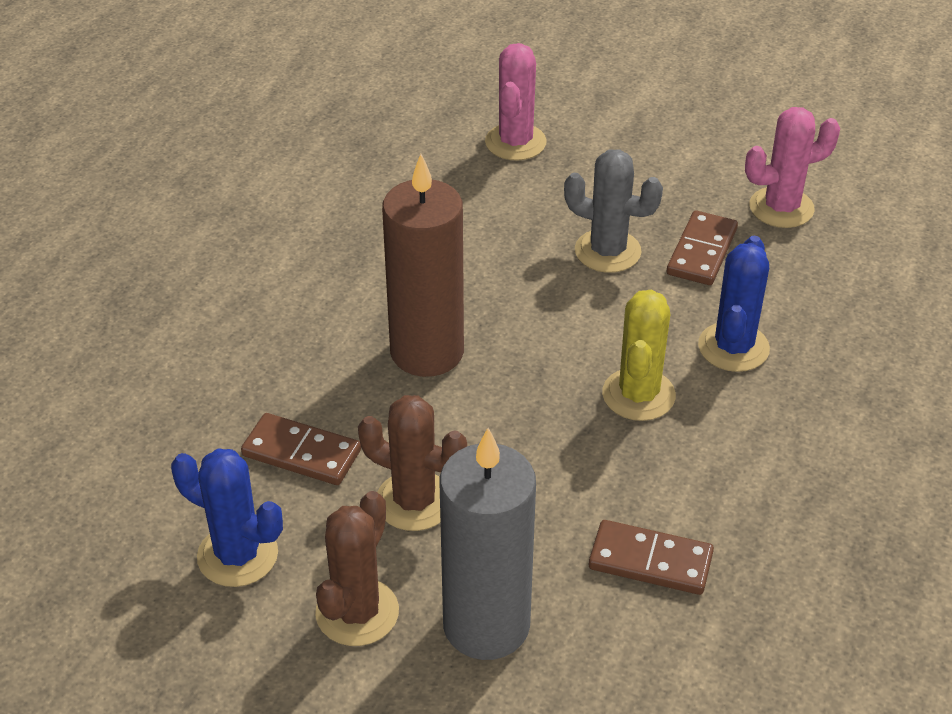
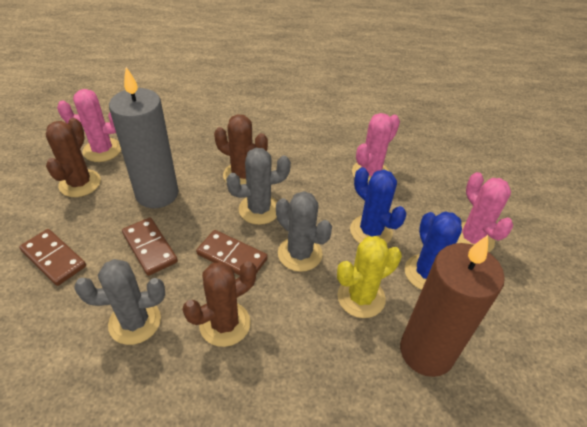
brown cactus: [315,491,399,646] [358,395,467,531] = 2 -> [46,118,101,197] [183,261,256,347] [214,114,268,185] = 3
grey cactus: [564,149,663,273] = 1 -> [74,259,165,345] [226,148,291,225] [276,191,332,272] = 3
pink cactus: [485,43,547,161] [745,107,840,228] = 2 -> [57,89,121,162] [352,113,400,183] [457,172,513,252] = 3

